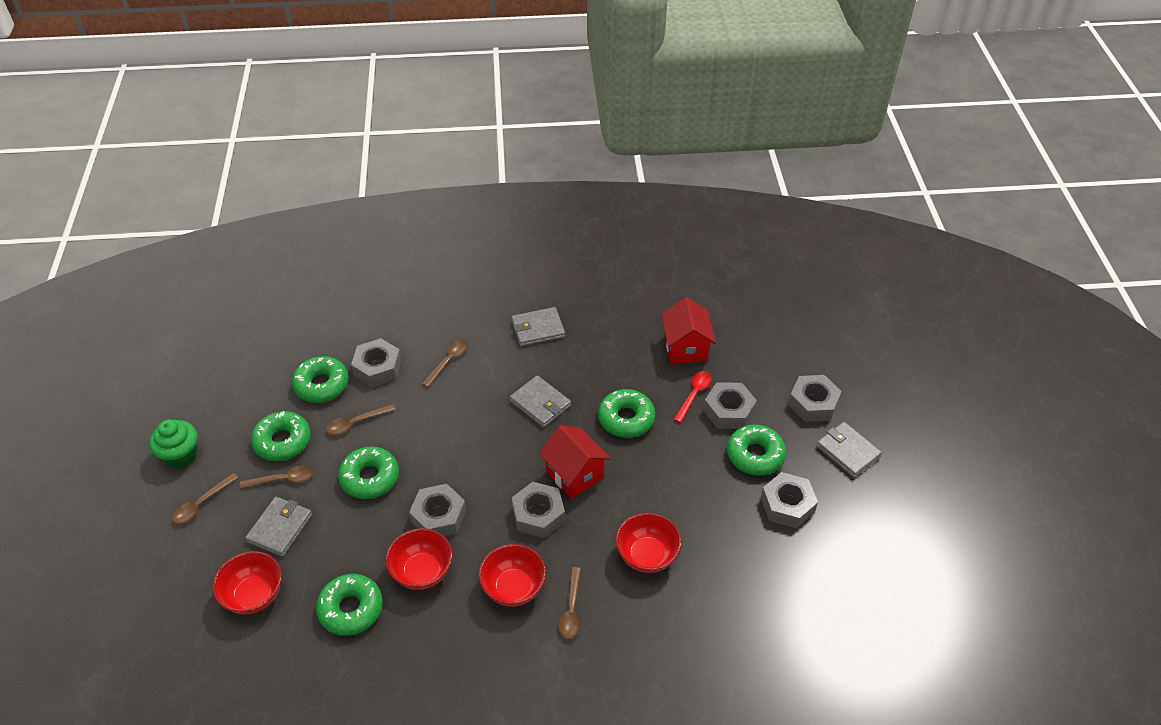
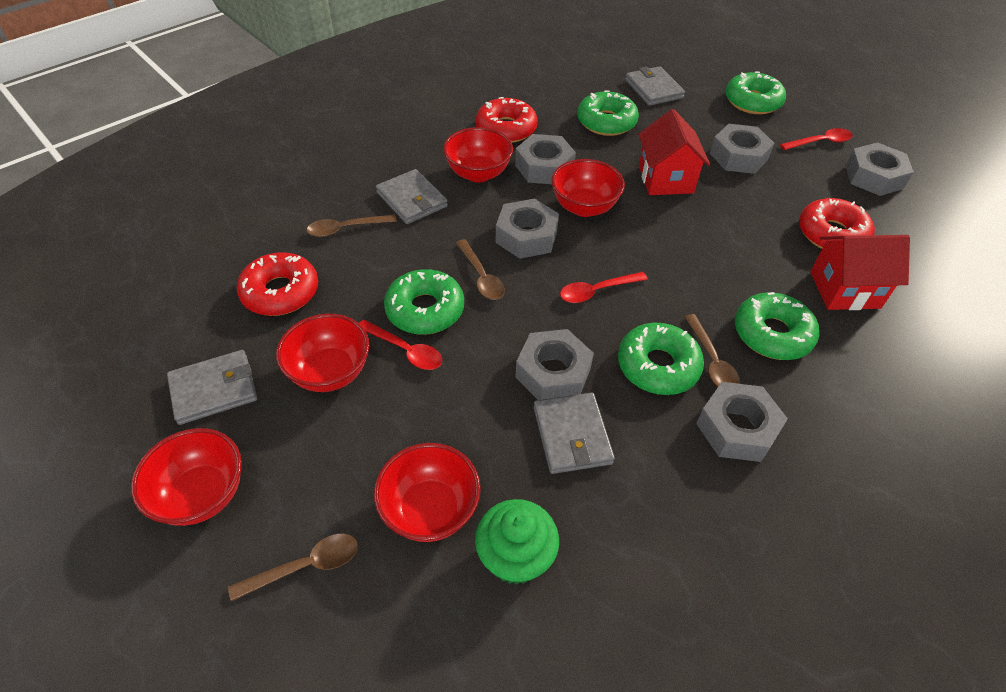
brown spoon: [172,473,238,524] [240,465,315,489] [326,404,395,435] [422,339,468,388] [559,567,581,639] = 5 -> [228,534,358,602] [307,214,397,237] [456,239,505,300] [685,314,740,387] = 4
green donut: [251,411,311,461] [292,356,349,403] [316,574,383,636] [338,446,399,499] [598,389,655,438] [727,425,786,476] = 6 -> [384,269,464,335] [577,90,639,136] [618,323,704,395] [725,71,786,114] [735,292,819,360] = 5
red bowl: [213,551,282,615] [386,528,453,590] [479,544,546,607] [616,513,682,573] = 4 -> [131,428,242,526] [276,314,369,392] [374,443,481,542] [443,127,513,183] [551,159,625,217] = 5
red donut: none = 0 -> [237,252,318,316] [476,97,538,143] [799,198,875,249] = 3
red spoon: [674,371,712,423] = 1 -> [359,320,442,370] [560,272,648,303] [780,128,853,150] = 3

